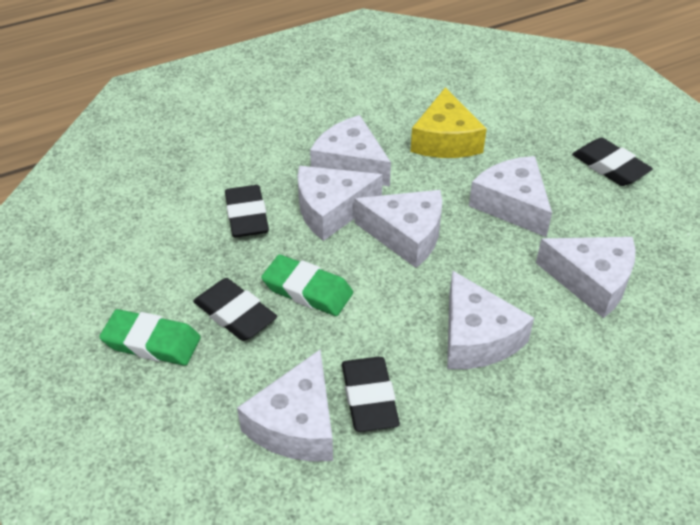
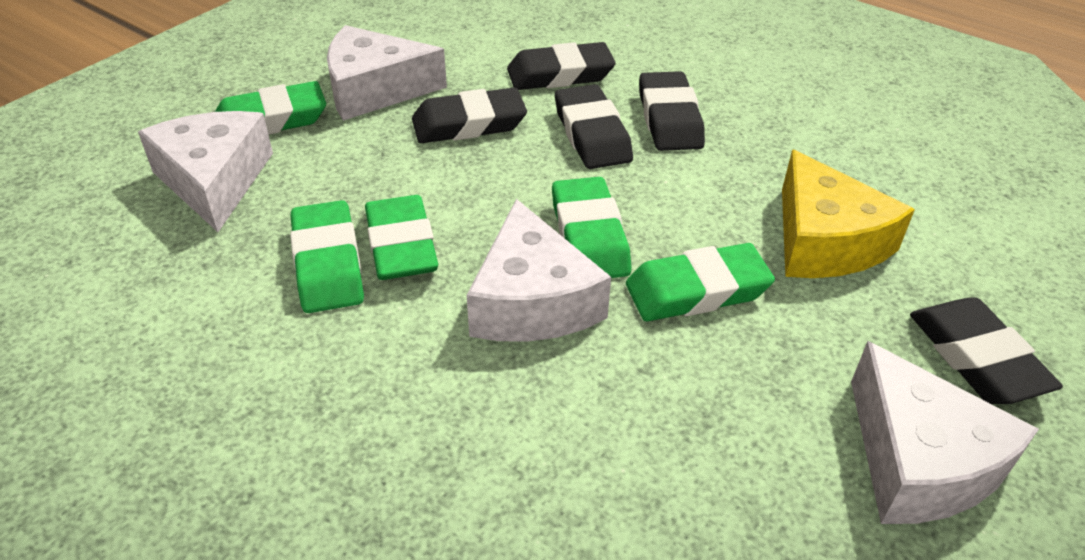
black eraser: [193,278,277,341] [225,185,269,237] [342,357,400,432] [572,138,653,186] = 4 -> [412,88,527,143] [507,42,616,90] [555,84,633,169] [639,71,705,151] [910,297,1063,404] = 5
green eraser: [99,309,201,366] [261,255,353,316] = 2 -> [215,81,326,135] [290,200,364,313] [365,195,438,280] [552,177,632,278] [626,243,775,321] = 5
white cheese: [237,350,333,462] [298,166,383,241] [310,115,391,187] [354,190,442,268] [447,270,534,369] [469,156,552,237] [536,237,636,318] = 7 -> [138,111,273,232] [327,25,447,121] [467,199,611,342] [851,341,1039,524] = 4

